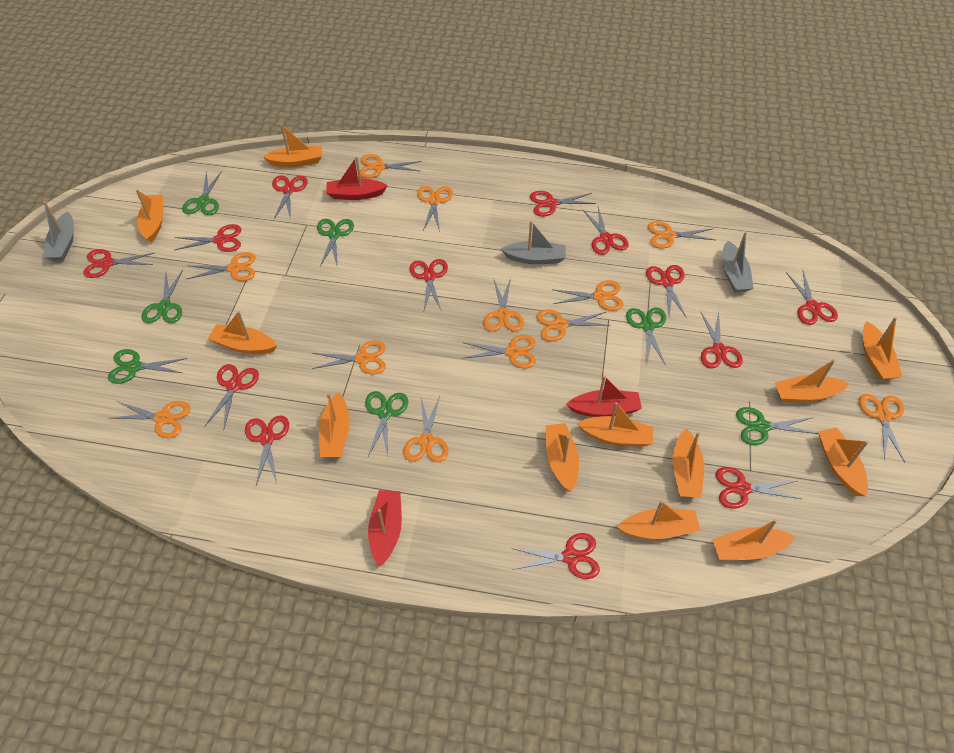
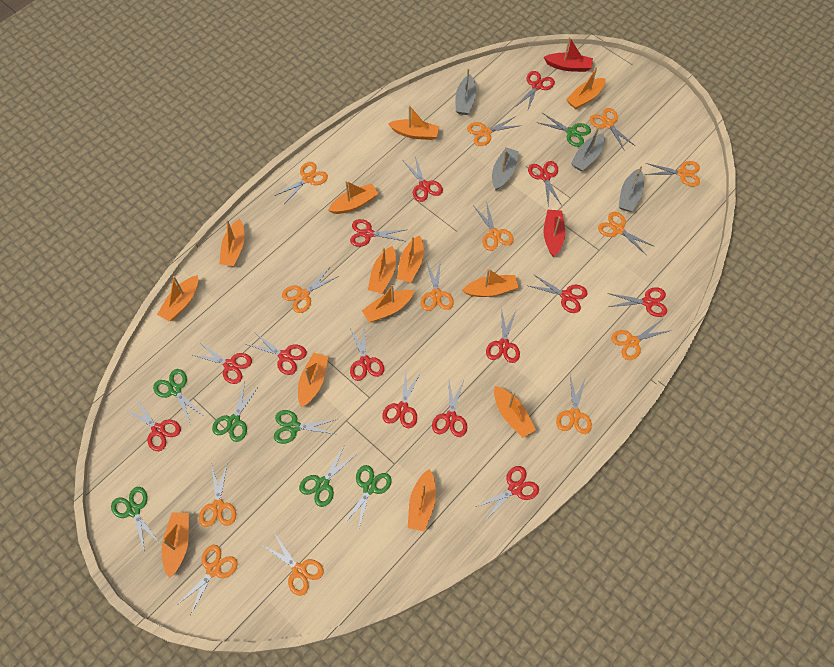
grey boat: [43,201,74,261] [501,221,566,264] [722,232,754,292] = 3 -> [456,68,476,115] [492,147,519,190] [571,127,605,172] [619,166,644,212] = 4
orange boat: [136,190,164,243] [208,311,277,354] [263,124,322,167] [319,393,350,457] [546,423,579,492] [577,402,654,447] [617,500,700,539] [672,429,704,498] [712,519,795,560] [775,359,849,402] [818,427,868,496] [863,317,902,380] = 12 -> [157,275,198,321] [161,512,189,578] [219,219,245,266] [298,353,328,407] [328,181,379,214] [362,284,414,322] [368,246,396,294] [388,105,439,140] [397,235,424,283] [408,469,436,532] [462,269,519,297] [494,386,536,438] [566,67,606,109] = 13
orange scissors: [111,401,191,438] [187,252,256,281] [312,340,386,375] [360,154,421,178] [403,396,448,462] [417,186,453,232] [464,335,536,368] [483,278,524,332] [536,309,611,342] [552,280,623,311] [648,221,715,249] [859,394,905,462] = 12 -> [176,545,238,615] [199,462,236,527] [264,533,324,596] [275,162,328,204] [282,267,339,313] [421,260,454,311] [467,116,522,146] [473,201,514,251] [556,375,592,434] [590,108,635,151] [598,212,653,255] [611,320,672,360] [645,161,700,187] = 13
red boat: [326,156,388,200] [368,490,402,567] [566,376,642,417] = 3 -> [543,210,565,257] [544,37,593,72] = 2
red scissors: [83,249,154,278] [174,224,241,252] [205,364,259,428] [245,415,289,485] [272,176,308,219] [410,259,448,312] [511,533,600,579] [530,191,596,217] [582,207,629,255] [646,265,687,318] [701,311,743,368] [716,467,801,509] [786,271,838,325] = 13 -> [125,397,181,451] [193,342,252,384] [246,332,307,375] [350,219,407,247] [350,328,384,381] [382,372,421,428] [404,156,443,202] [432,380,467,437] [476,466,539,519] [486,308,520,363] [516,71,555,112] [528,161,562,208] [529,274,588,313] [607,287,667,317] = 14

